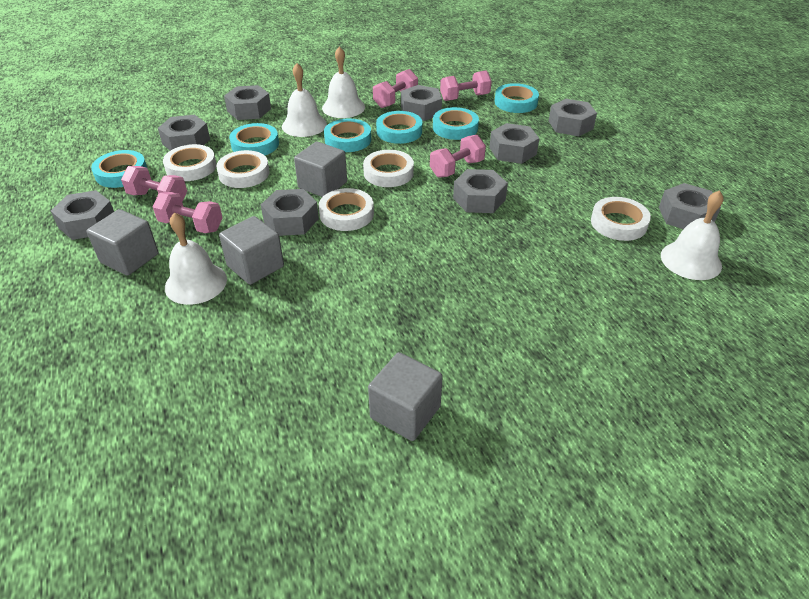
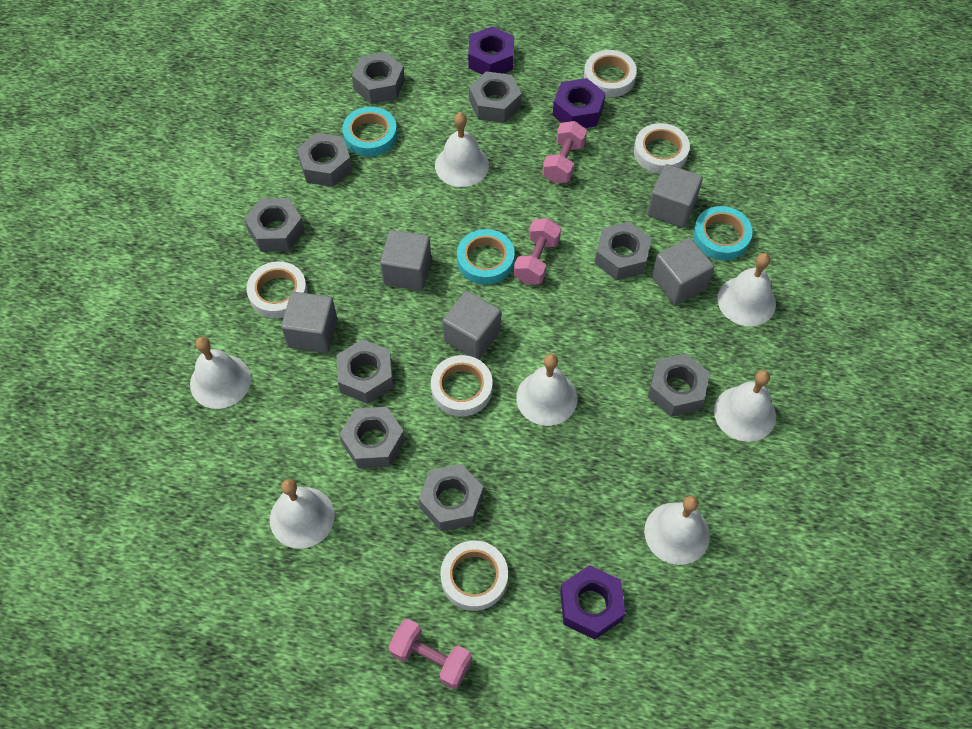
grey cube: [86,209,159,276] [219,216,284,285] [294,141,347,197] [368,352,443,441] = 4 -> [281,292,337,353] [380,230,431,291] [442,291,501,360] [647,164,703,228] [652,238,714,305] = 5
pink dumbbell: [121,166,187,202] [153,192,223,233] [373,69,418,108] [430,135,486,178] [440,70,492,101] = 5 -> [388,619,472,689] [514,218,561,285] [542,121,587,183] = 3
purple nut: none = 0 -> [468,26,514,75] [553,78,605,128] [560,565,625,640] = 3
turquoise tape: [91,150,147,188] [229,123,279,155] [324,119,371,152] [376,111,422,144] [433,107,479,140] [495,83,539,113] = 6 -> [342,107,397,157] [457,229,515,285] [693,206,753,261] = 3
white bell: [165,212,227,305] [282,63,327,137] [322,46,365,118] [661,190,723,280] = 4 -> [190,337,251,409] [270,479,335,549] [435,112,489,187] [516,354,577,426] [644,496,710,565] [714,370,776,442] [717,253,776,326] = 7

